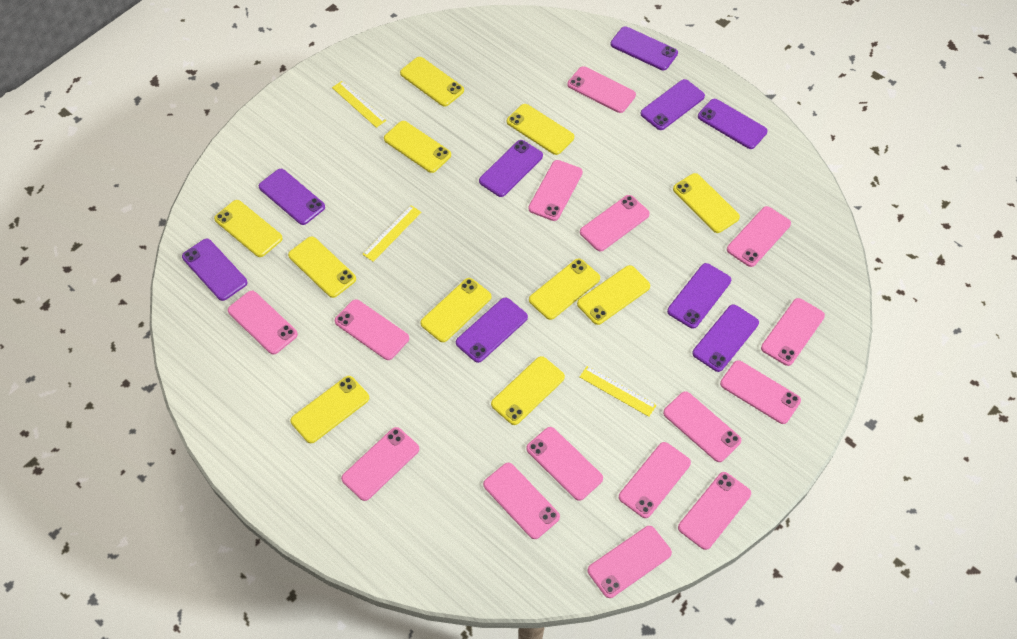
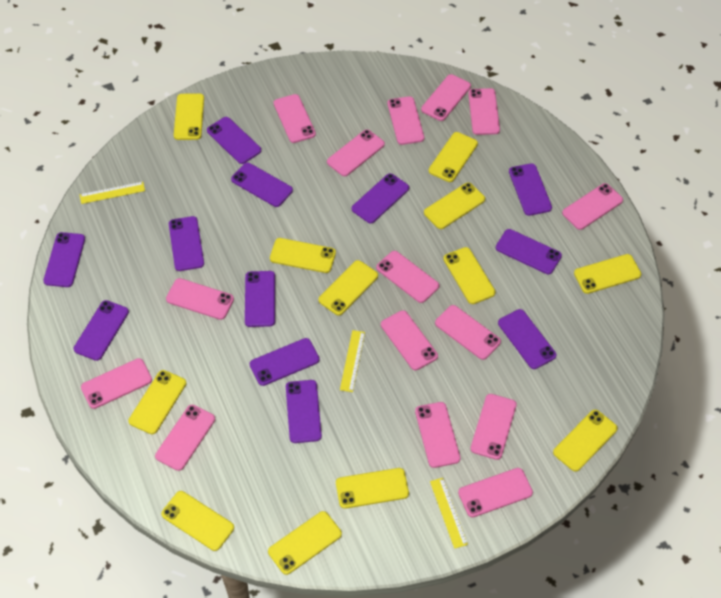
purple phone: [182,239,247,301] [259,169,325,225] [456,297,528,363] [479,140,543,197] [611,26,678,70] [640,79,705,130] [667,263,731,329] [692,304,759,372] [698,99,768,149] = 9 -> [43,232,85,287] [74,300,129,361] [169,216,204,271] [207,117,261,164] [231,163,293,207] [245,271,275,327] [250,338,320,386] [286,380,322,443] [352,173,409,223] [496,229,562,274] [498,309,556,369] [509,163,552,216] = 12
yellow phone: [214,200,283,257] [288,236,356,298] [290,376,369,443] [384,121,451,173] [400,57,464,107] [420,278,491,342] [491,356,565,425] [507,104,574,155] [529,258,600,320] [577,265,650,325] [673,173,740,233] = 11 -> [128,370,186,434] [161,491,234,551] [174,94,204,140] [268,511,342,575] [270,238,336,273] [318,260,378,316] [336,468,409,509] [424,182,485,229] [429,132,478,182] [443,247,496,304] [553,410,618,472] [574,254,641,294] = 12

